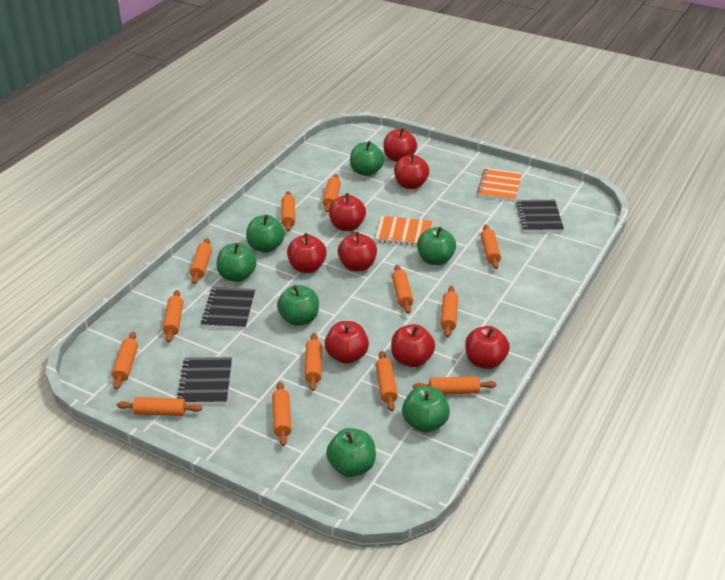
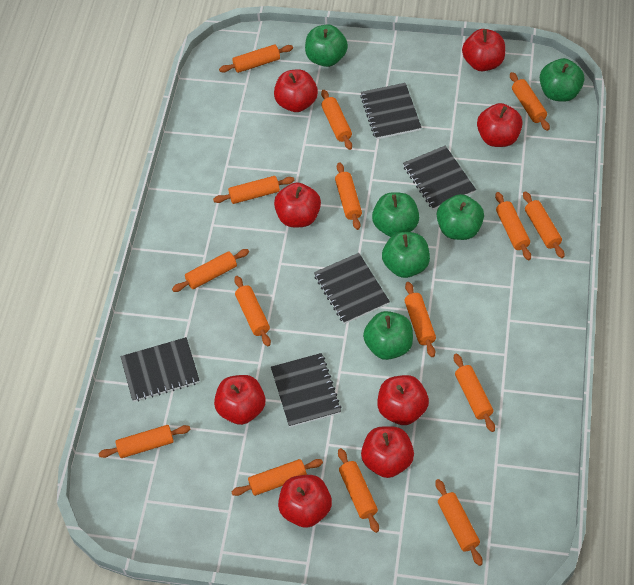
black notebook: [177,357,232,404] [201,287,255,329] [516,200,564,232] = 3 -> [121,337,200,402] [271,353,341,427] [314,253,390,324] [360,83,422,139] [403,146,476,210] = 5
green apple: [216,243,257,282] [246,214,285,253] [277,285,319,326] [326,428,376,477] [350,141,384,176] [402,386,450,432] [417,227,456,265] = 7 -> [305,24,348,67] [363,311,413,360] [372,192,419,237] [382,231,430,278] [437,194,484,240] [540,58,584,102] = 6
orange notebook: [375,216,432,246] [477,168,522,202] = 2 -> none = 0
orange rolling pin: [112,332,138,390] [117,397,202,416] [163,290,183,343] [190,238,212,284] [272,381,291,446] [281,191,295,232] [305,333,322,391] [322,174,341,212] [376,351,398,411] [392,265,413,314] [413,376,496,394] [440,286,458,338] [481,224,501,269] = 13 -> [98,425,191,458] [172,249,249,292] [213,176,295,204] [219,44,293,73] [232,459,323,496] [234,276,271,347] [321,90,352,150] [335,162,362,230] [338,448,379,533] [404,282,436,357] [436,479,483,566] [454,354,495,432] [495,192,531,260] [510,72,550,131] [523,191,564,258] = 15

